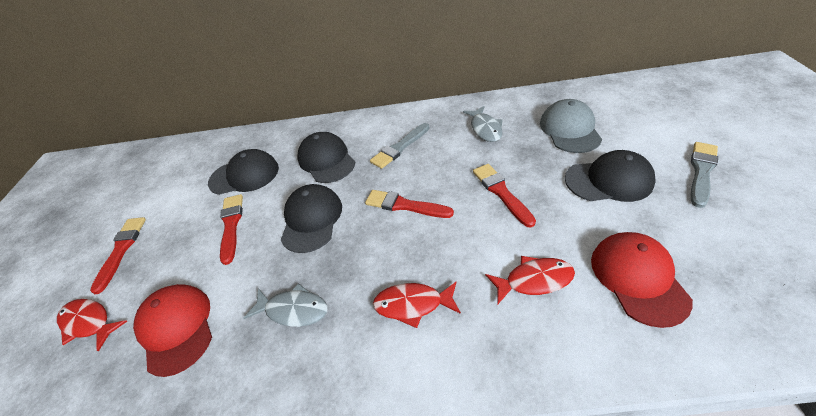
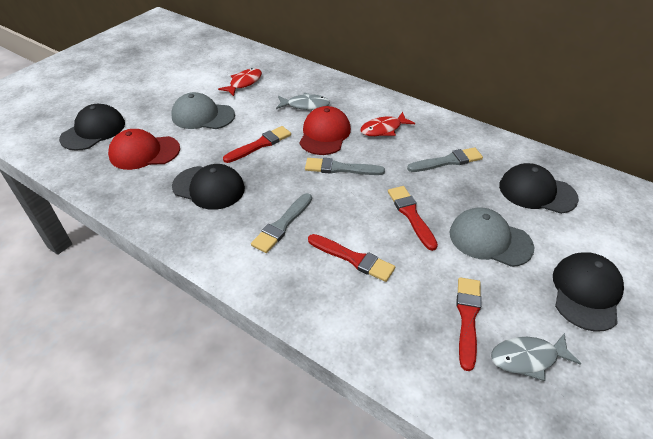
grey brush: [370,123,430,169] [691,142,718,208] = 2 -> [251,193,312,253] [305,158,385,175] [407,147,483,172] = 3
grey cap: [540,99,602,153] = 1 -> [171,92,235,129] [450,207,534,267] = 2
red fish: [57,299,127,352] [373,281,461,328] [485,256,575,304] = 3 -> [218,68,262,96] [360,112,415,136] = 2

